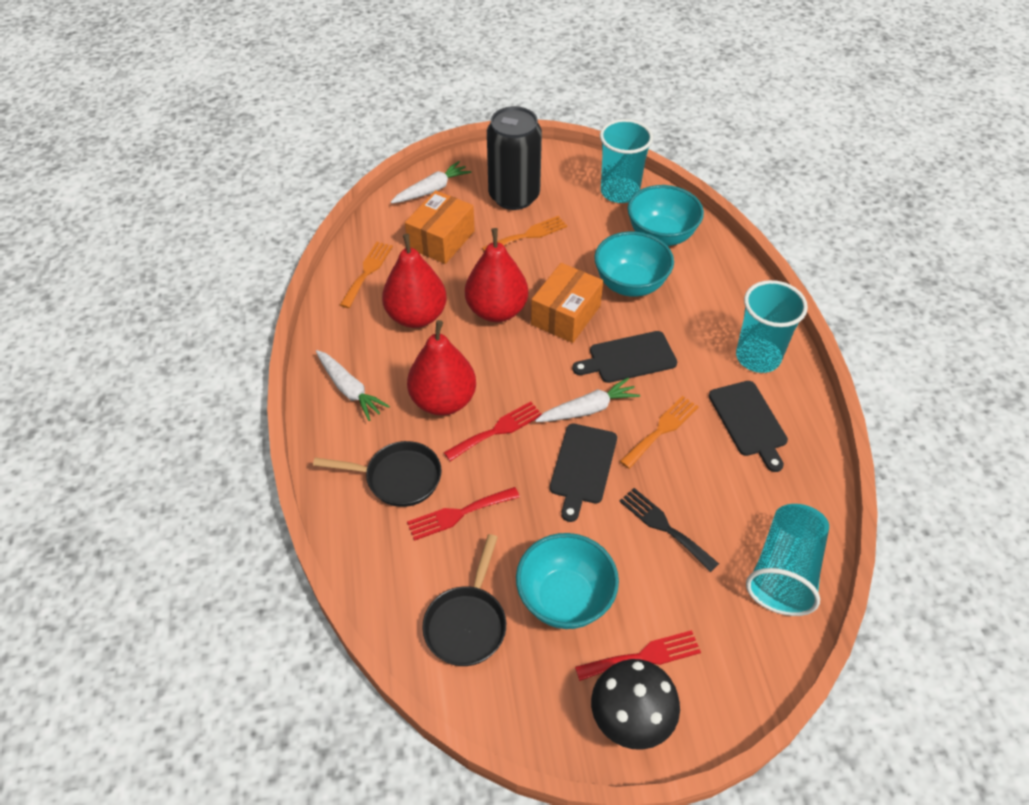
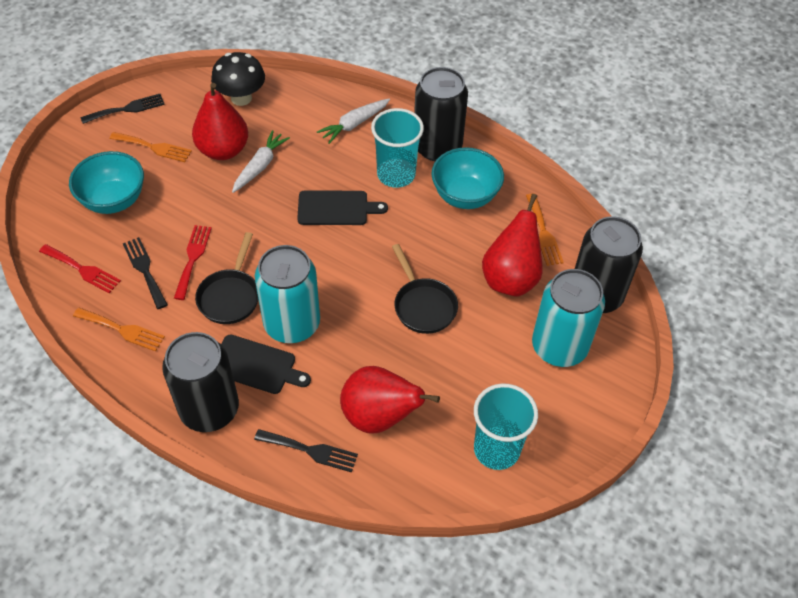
black can: [487,106,542,210] = 1 -> [162,332,239,432] [414,67,468,161] [575,216,643,313] = 3
black cutting board: [550,424,617,522] [572,331,677,383] [709,381,788,472] = 3 -> [221,334,311,394] [297,190,388,225] = 2
black fork: [619,488,719,572] = 1 -> [80,94,165,124] [123,237,168,309] [254,429,358,472] = 3
orange box: [405,190,475,264] [531,263,603,343] = 2 -> none = 0
red fork: [407,487,520,541] [444,402,542,461] [575,630,701,681] = 3 -> [39,244,121,293] [174,225,212,300] = 2
turquoise bowl: [516,533,619,629] [594,231,674,297] [628,185,704,246] = 3 -> [69,151,144,214] [431,147,504,209] = 2
turquoise can: none = 0 -> [255,245,320,343] [532,269,605,367] = 2
turquoise cup: [600,119,653,203] [736,280,808,373] [746,504,829,616] = 3 -> [371,108,424,188] [474,384,538,470] = 2
white carrot: [316,350,390,421] [391,161,471,204] [535,377,640,422] = 3 -> [232,130,290,193] [317,99,390,144] = 2

